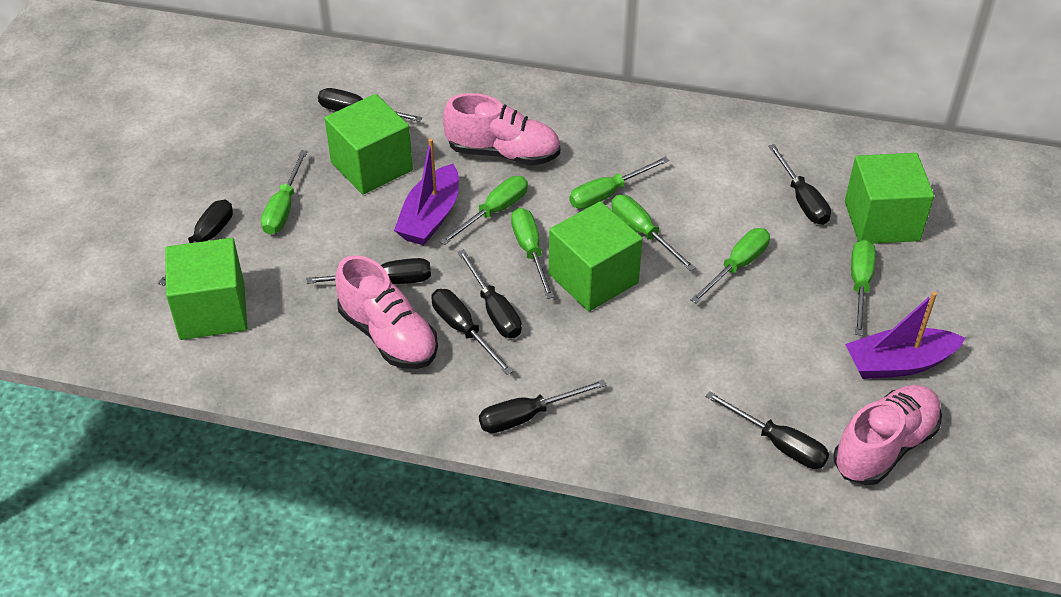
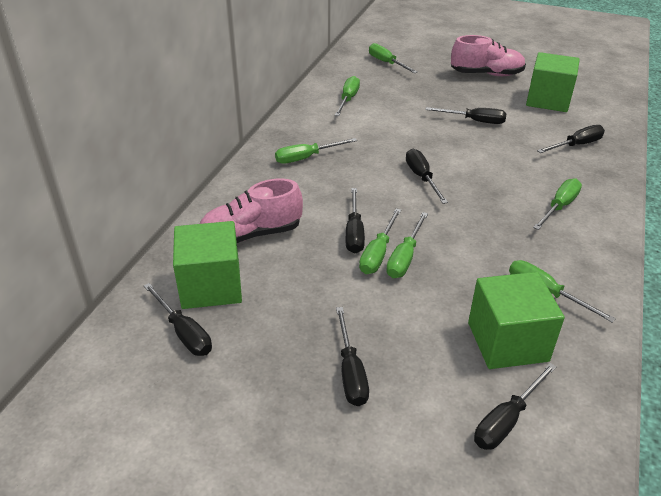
black screwdriver: [158,200,233,286] [306,258,431,284] [318,88,422,122] [431,289,513,375] [458,249,522,338] [479,379,607,433] [705,391,829,469] [768,144,831,225] = 8 -> [144,283,212,356] [336,307,369,406] [346,188,365,253] [406,149,448,204] [425,107,507,124] [474,363,557,450] [537,125,605,153] = 7
green cube: [165,238,247,340] [324,94,413,195] [549,201,643,311] [845,153,934,244] = 4 -> [173,221,242,309] [468,272,565,369] [526,52,580,112] = 3
pink shoe: [335,255,438,369] [443,93,560,166] [834,385,942,485] = 3 -> [200,179,303,243] [451,35,526,76] = 2
purple boat: [394,138,459,245] [845,292,965,379] = 2 -> none = 0

